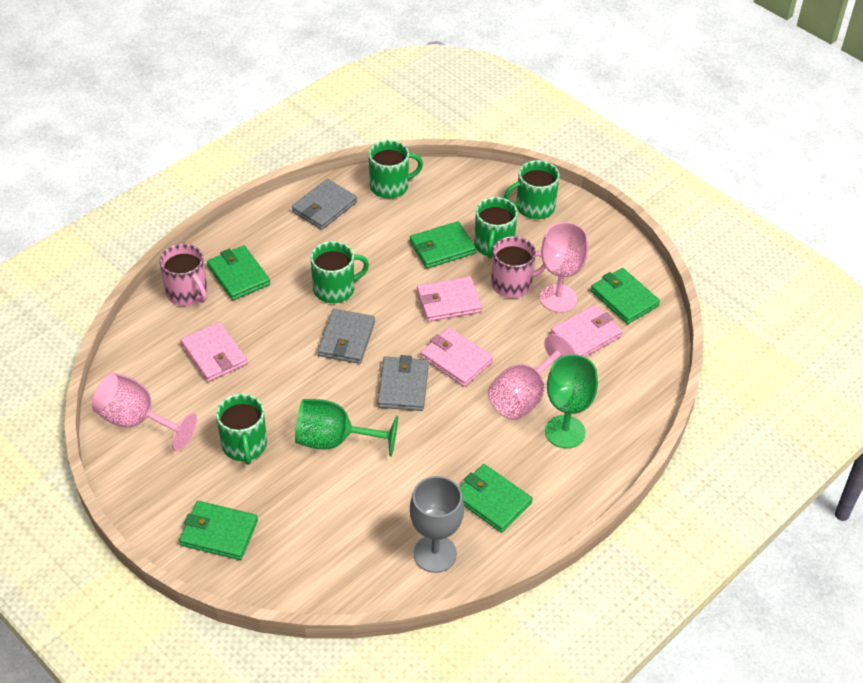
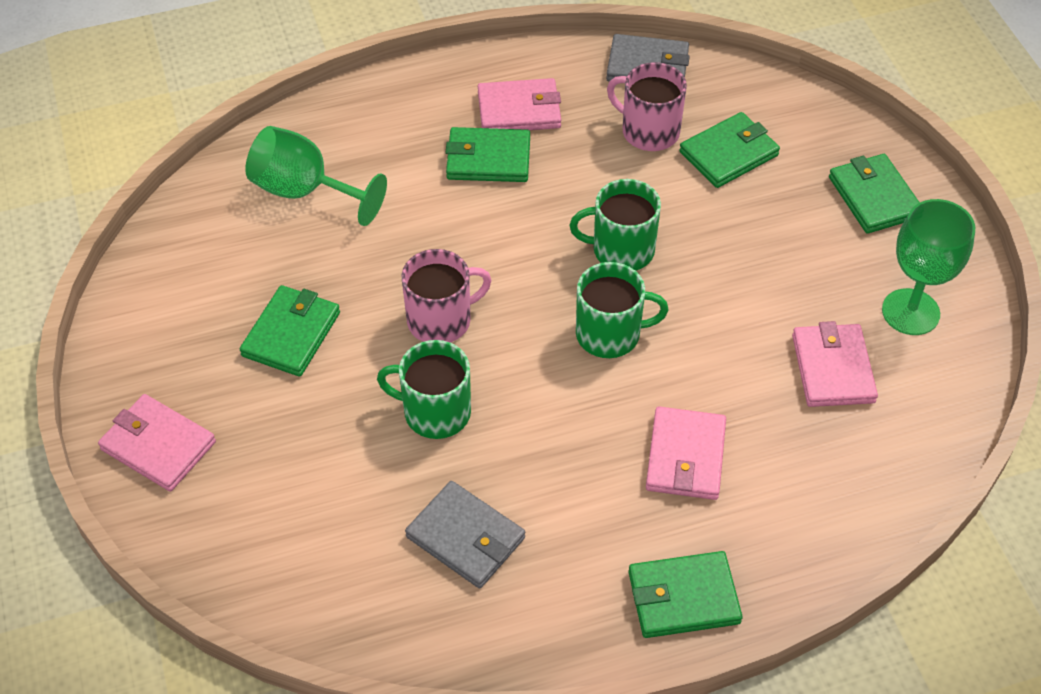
green mug: [216,394,267,465] [311,241,369,303] [369,140,423,199] [474,197,518,258] [504,160,559,219] = 5 -> [377,340,471,439] [570,179,661,271] [576,262,669,358] = 3
grey goblet: [410,476,464,573] = 1 -> none = 0
grey wallet: [292,179,357,230] [317,309,375,364] [377,355,429,411] = 3 -> [405,481,525,589] [606,34,690,82] = 2
pink goblet: [92,372,197,451] [488,334,577,420] [540,222,588,313] = 3 -> none = 0

